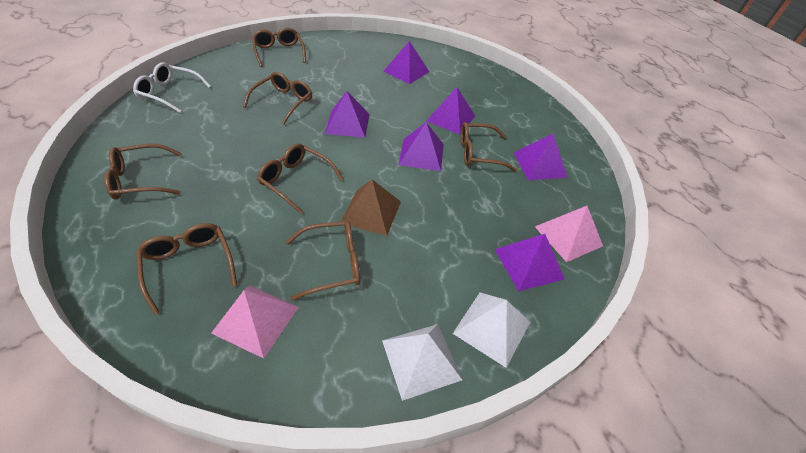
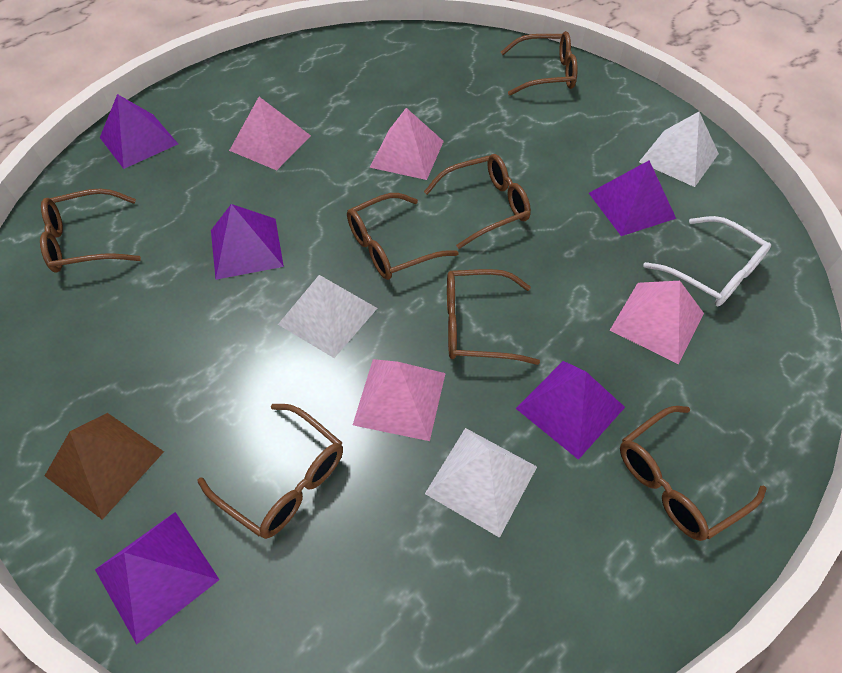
pink pyramid: [211,286,299,359] [535,206,603,262] = 2 -> [229,97,311,170] [353,359,446,441] [370,108,444,180] [610,281,704,364] = 4
purple pyramid: [325,91,370,138] [383,41,430,84] [399,122,444,171] [426,87,475,135] [495,234,564,291] [514,134,567,180] = 6 -> [95,512,220,645] [100,94,178,169] [211,204,284,280] [515,361,625,460] [589,160,676,236] = 5
white pyramid: [382,324,462,401] [453,293,530,368] = 2 -> [278,275,377,358] [425,428,537,538] [639,112,719,187] = 3

